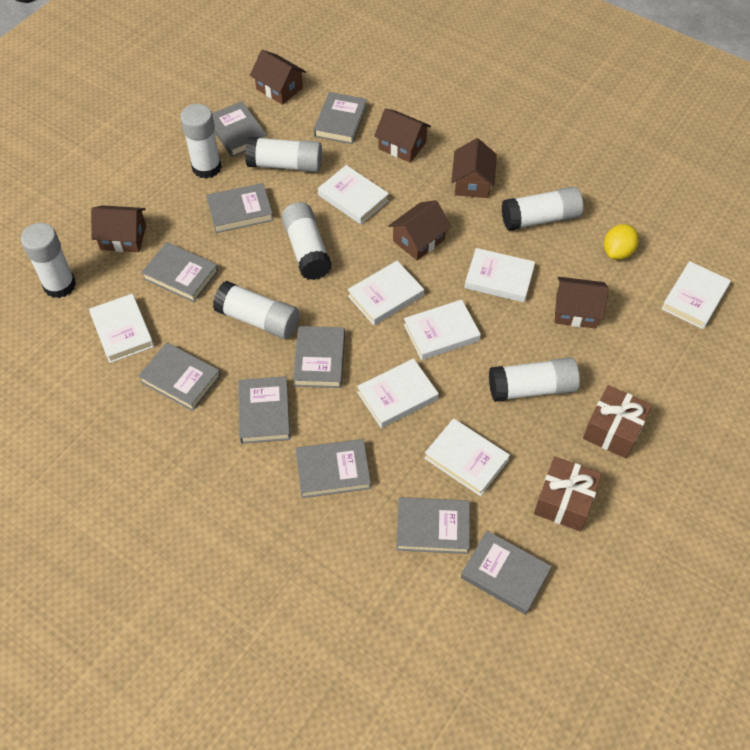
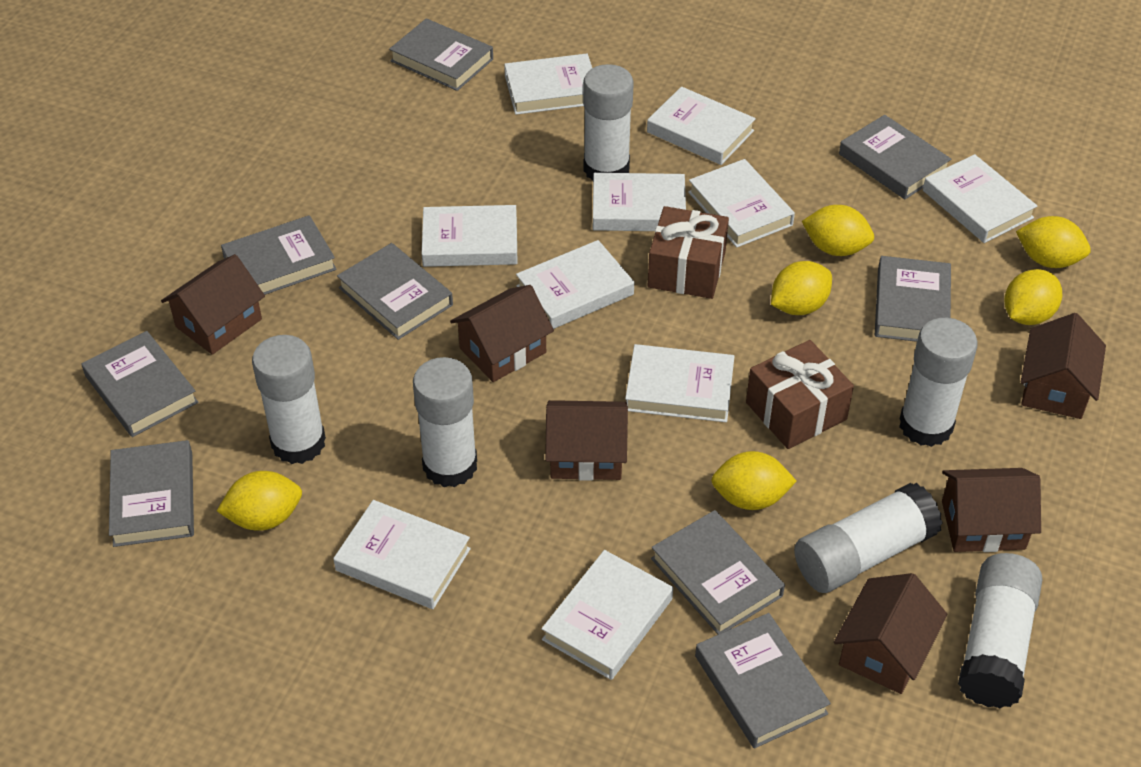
grey book: [138,342,221,411] [141,242,219,302] [206,183,274,233] [212,101,267,157] [238,376,290,444] [293,326,345,388] [296,439,371,498] [314,92,367,144] [396,497,470,554] [461,531,552,615] = 10 -> [81,331,199,437] [109,440,194,547] [221,215,337,295] [337,243,453,340] [389,18,493,91] [651,510,785,635] [695,613,831,749] [839,115,951,199] [875,256,951,342] = 9
white book: [89,294,154,363] [318,165,389,224] [347,261,424,325] [357,358,439,428] [404,300,481,360] [424,418,510,496] [465,248,535,302] [661,261,731,329] = 8 -> [333,500,471,609] [422,205,518,267] [504,54,592,115] [516,240,634,329] [542,550,673,680] [593,173,686,231] [625,344,735,422] [647,86,756,165] [688,159,795,248] [923,154,1037,243] = 10
white glue stick: [21,223,76,298] [180,104,222,179] [213,281,299,339] [245,137,322,172] [281,202,332,280] [489,357,580,402] [502,187,583,231] = 7 -> [252,335,326,464] [413,357,477,487] [583,64,634,181] [794,483,943,593] [899,318,978,447] [958,553,1042,708] = 6
yellow lemon: [604,224,639,260] = 1 -> [217,471,302,531] [711,451,796,510] [771,261,832,315] [802,205,874,256] [1004,269,1062,325] [1016,216,1091,268] = 6

